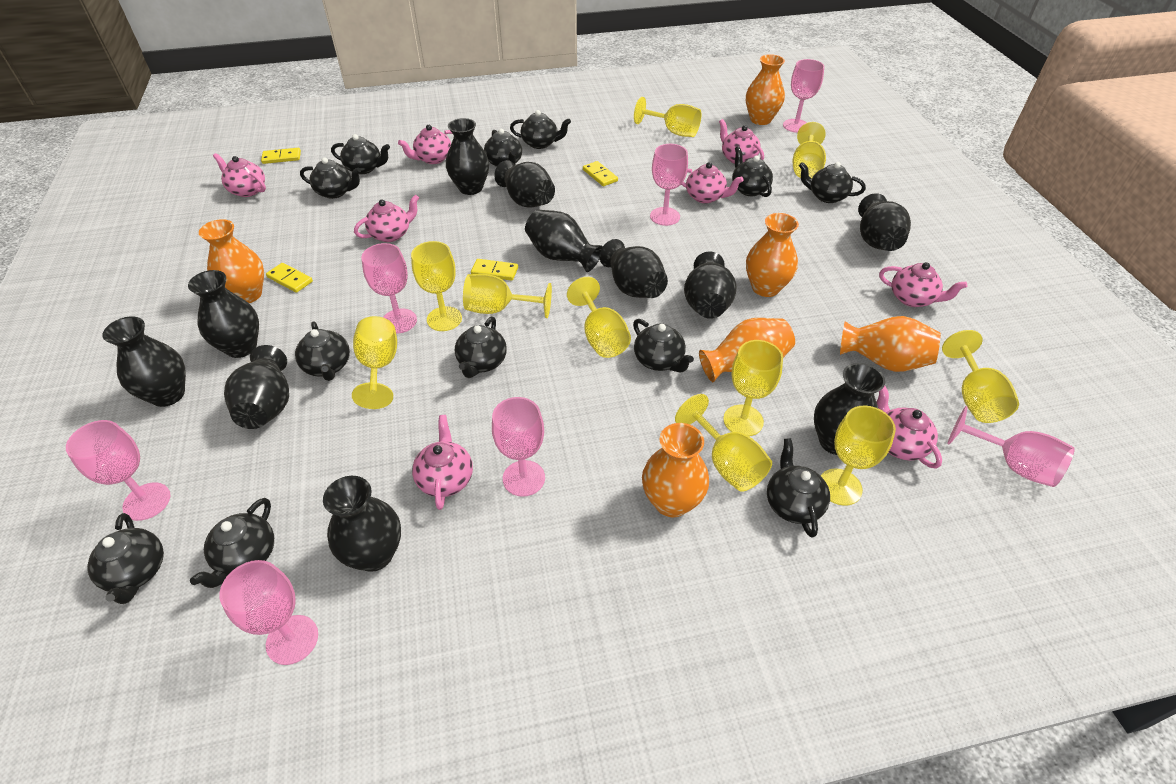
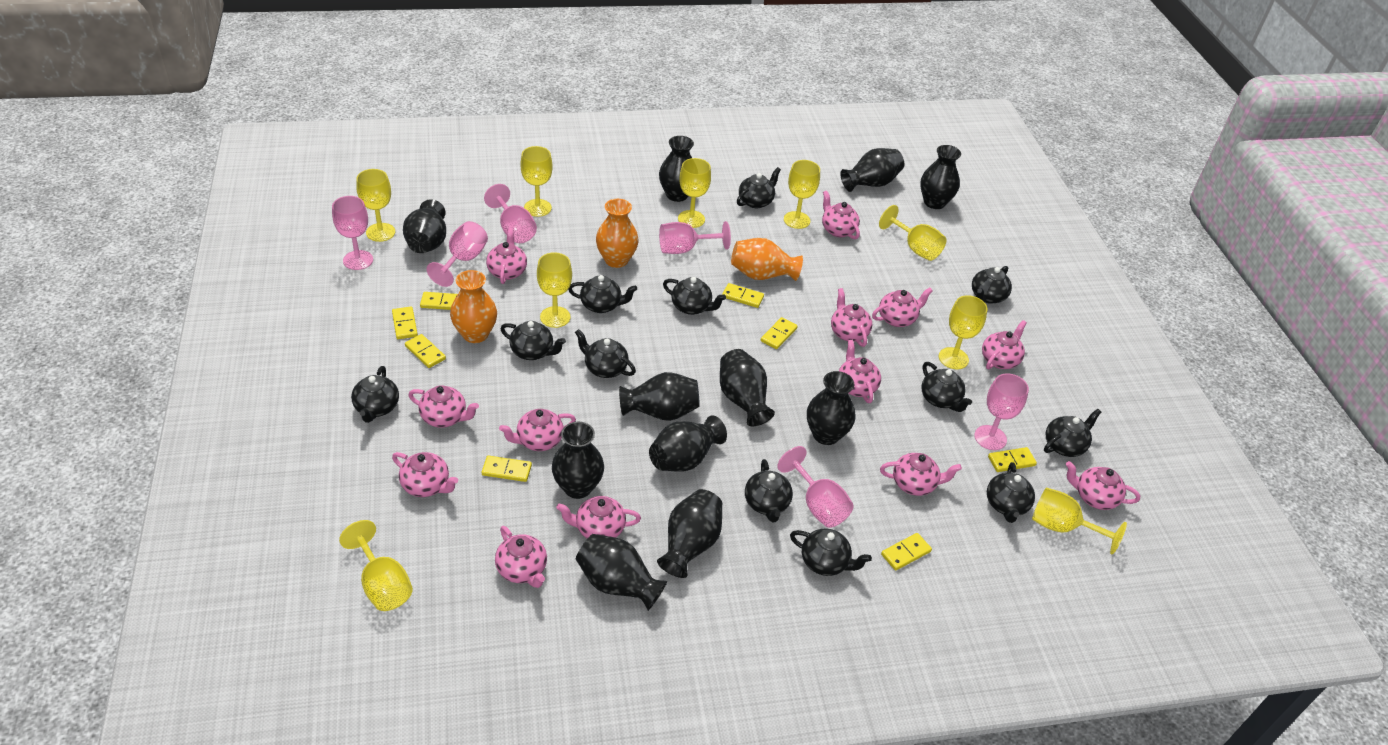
orange vase: [199,219,264,303] [642,423,709,517] [699,318,795,382] [746,54,785,125] [746,213,799,297] [840,316,941,372] = 6 -> [450,270,497,343] [596,199,639,268] [731,238,803,281] = 3
pink goblet: [66,420,171,521] [219,560,318,665] [361,243,417,334] [492,397,545,497] [650,144,688,226] [783,59,825,133] [947,406,1075,487] = 7 -> [332,196,373,270] [427,221,488,287] [484,184,537,243] [659,221,731,254] [777,446,854,528] [974,373,1029,450] = 6
pink teapot: [213,153,266,197] [354,194,419,242] [398,125,452,164] [412,415,473,510] [681,162,744,203] [719,119,764,164] [877,386,942,469] [879,262,967,307] = 8 -> [392,452,458,497] [409,385,479,428] [486,227,527,284] [495,526,547,588] [499,409,576,451] [557,496,641,538] [822,191,860,239] [831,288,873,347] [839,340,881,403] [872,287,933,327] [880,453,962,496] [982,320,1027,369] [1066,461,1140,510] = 13
yellow domino: [261,148,301,164] [266,263,313,293] [471,259,518,281] [583,161,618,186] = 4 -> [392,307,418,339] [405,334,446,368] [420,292,458,310] [482,456,532,482] [722,283,764,308] [761,317,798,349] [881,533,932,570] [988,447,1037,472] = 8
yellow goblet: [352,316,397,409] [411,241,462,331] [463,274,552,318] [567,277,631,358] [634,97,701,137] [675,394,772,492] [723,340,783,436] [793,122,826,178] [821,406,896,506] [942,330,1019,423] = 10 -> [339,520,413,611] [356,169,395,242] [520,146,553,217] [537,252,572,328] [678,158,711,228] [784,160,820,229] [879,205,946,261] [939,295,988,369] [1032,487,1127,555] = 9

